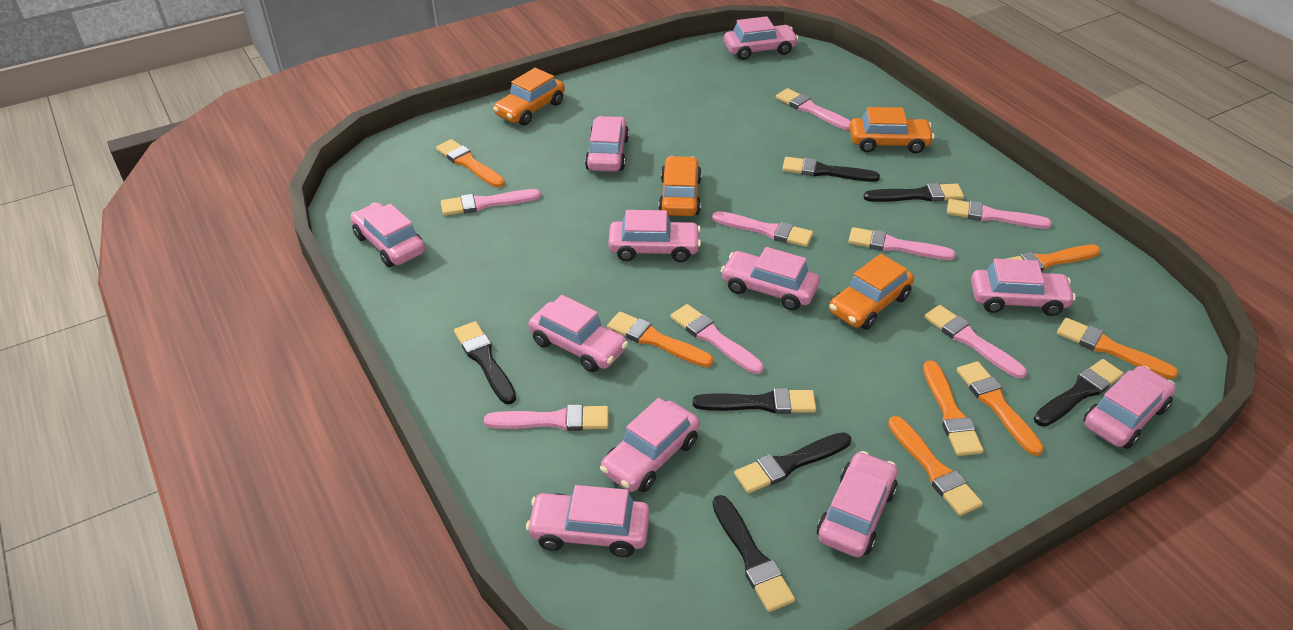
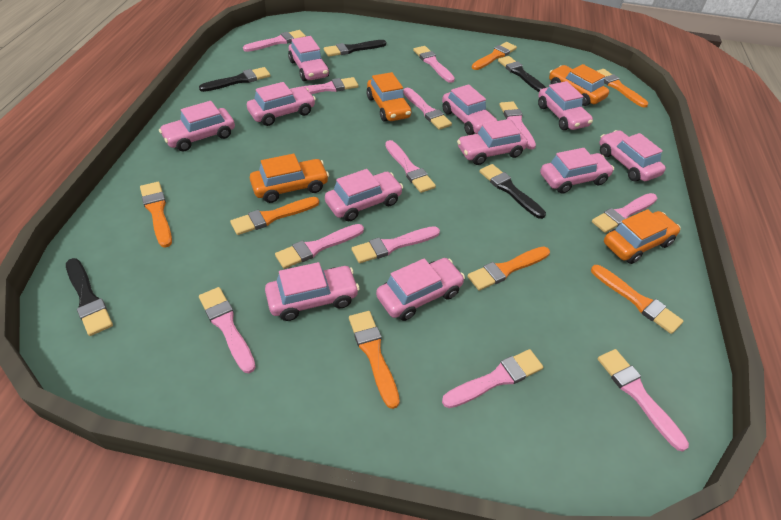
black brush: [454,321,516,404] [693,388,816,414] [712,495,795,612] [734,432,851,493] [782,157,880,182] [863,183,964,202] [1034,359,1124,427] = 7 -> [66,258,113,336] [199,67,270,92] [324,40,386,57] [479,164,546,219] [498,56,546,92] = 5
pink brush: [441,189,541,216] [484,404,609,431] [671,304,764,374] [712,211,813,247] [776,88,851,130] [848,227,956,260] [924,305,1027,378] [947,199,1052,229] = 8 -> [199,287,256,373] [243,30,306,52] [275,224,364,269] [290,77,358,94] [352,226,440,263] [385,140,436,193] [403,88,452,130] [413,46,455,83] [442,349,543,408] [499,101,536,149] [592,193,657,233] [598,349,689,452] = 12

